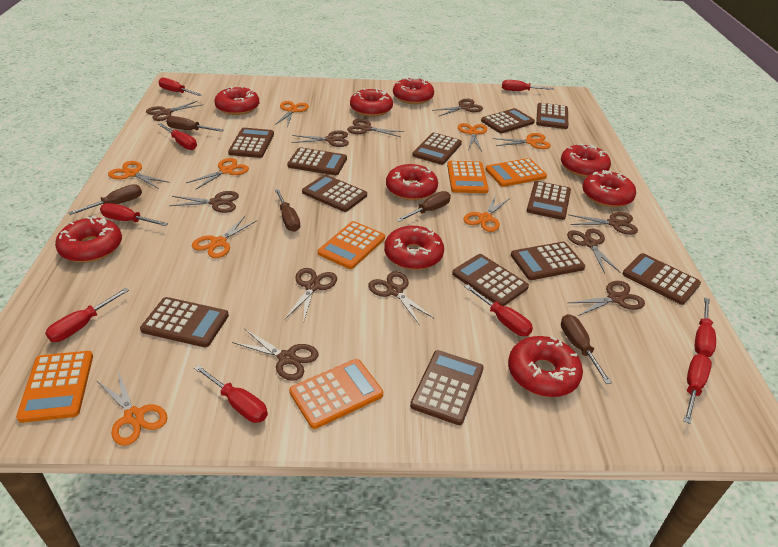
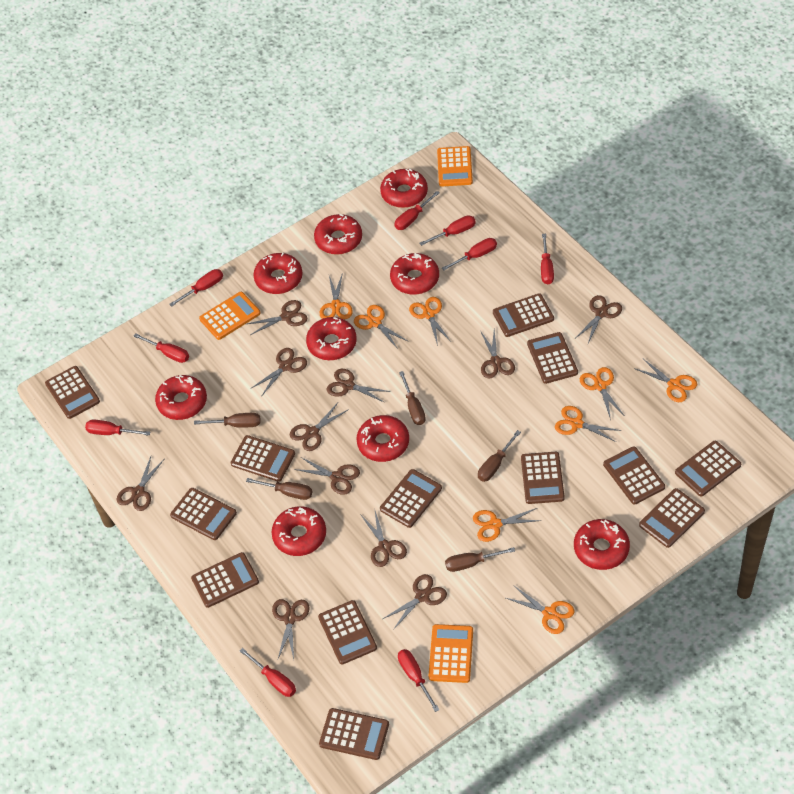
brown calculator: [140,297,229,347] [228,128,274,158] [287,147,347,175] [302,174,367,212] [410,350,484,425] [412,133,462,165] [452,254,529,306] [481,108,535,133] [511,242,585,280] [527,181,571,220] [536,103,568,129] [622,253,701,305] = 12 -> [45,366,100,419] [170,488,237,540] [191,552,259,608] [230,435,295,482] [318,600,377,665] [319,708,389,760] [380,469,442,528] [493,294,554,337] [521,452,565,504] [527,332,578,384] [603,446,665,505] [639,488,705,548] [675,441,741,496] = 13
orange calculator: [16,351,93,423] [289,359,383,429] [318,221,385,269] [447,161,489,193] [485,158,547,187] = 5 -> [199,292,261,340] [428,624,473,683] [437,146,473,186] = 3

